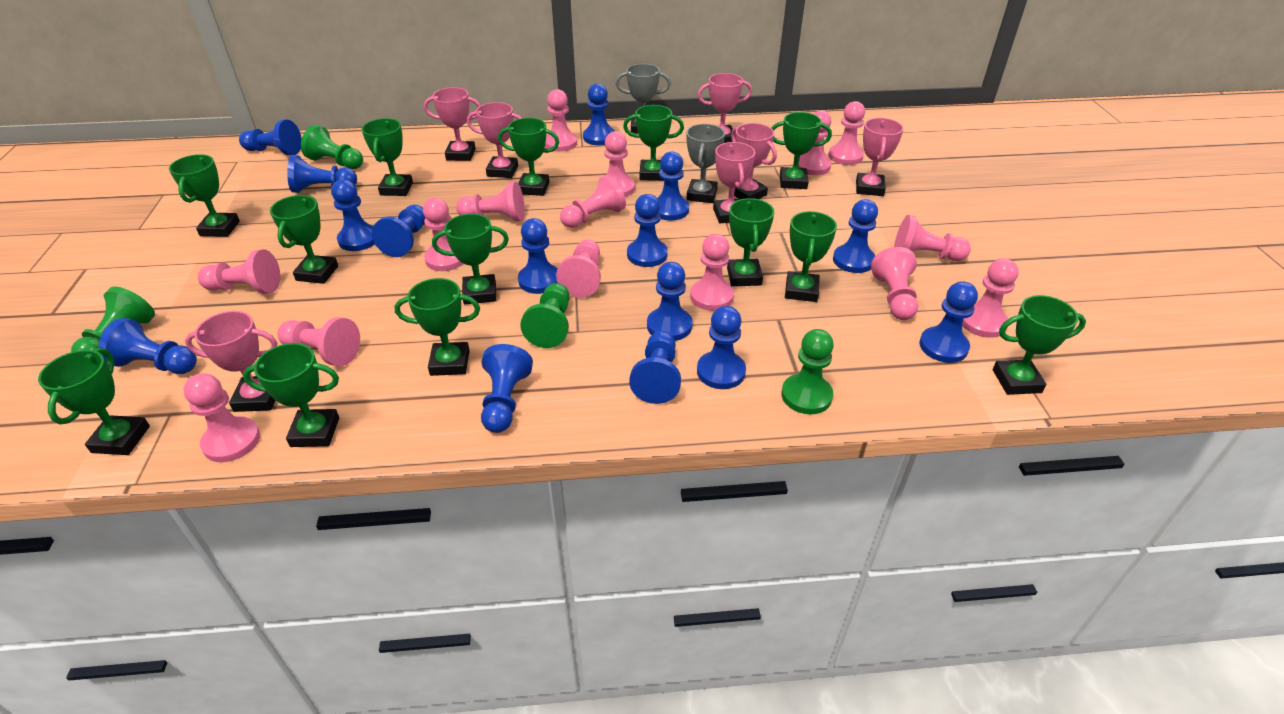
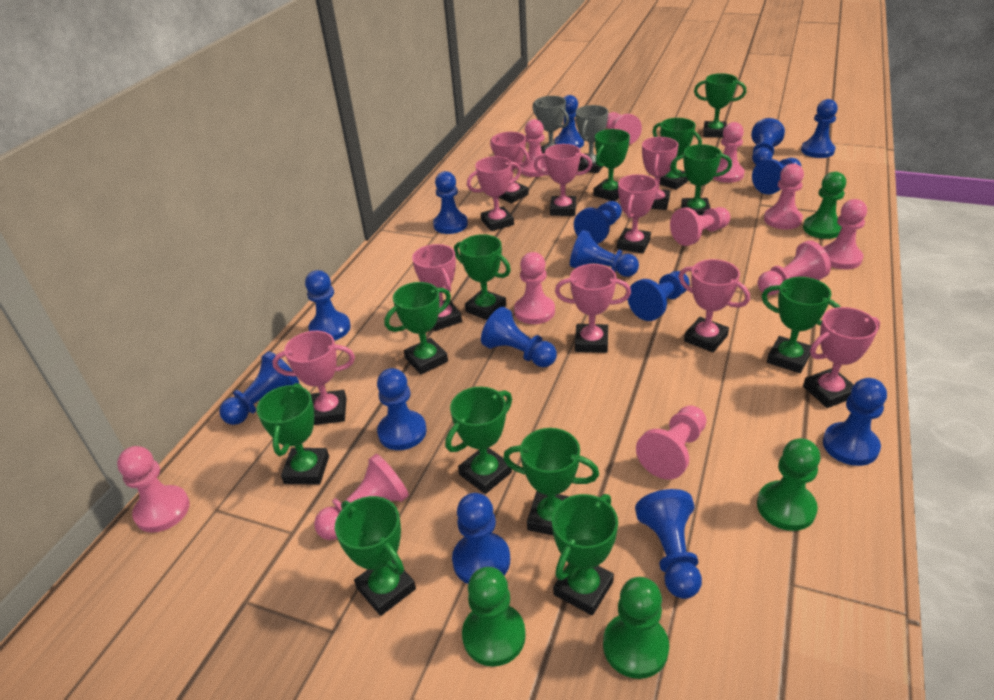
green trophy: [38,348,150,455] [169,154,240,237] [243,343,339,447] [270,195,338,284] [362,118,413,196] [395,278,480,376] [432,214,509,304] [498,118,560,196] [623,105,684,181] [727,198,774,286] [771,112,832,189] [785,211,837,302] [993,295,1086,395] = 13 -> [257,383,329,485] [335,496,416,616] [384,282,451,374] [445,387,512,494] [454,234,511,320] [503,428,599,536] [552,494,618,616] [593,129,630,201] [652,118,702,190] [670,144,732,215] [694,73,746,138] [762,277,840,373] = 12
pink pawn: [183,373,260,462] [198,249,280,294] [277,317,360,366] [423,198,463,271] [456,182,525,222] [545,89,577,152] [556,240,601,298] [560,175,626,228] [604,131,635,197] [690,234,734,311] [798,110,831,175] [828,101,865,165] [871,247,918,320] [894,215,971,261] [962,258,1019,338] = 15 -> [117,446,190,533] [314,454,409,540] [514,252,555,324] [521,119,548,177] [606,112,642,145] [636,405,706,480] [670,207,730,246] [713,122,745,183] [758,240,831,295] [764,164,804,229] [823,199,867,269] = 11
pink trophy: [185,311,278,412] [424,87,481,161] [467,102,521,178] [697,73,752,143] [713,142,755,223] [731,123,777,199] [856,118,904,196] = 7 -> [272,331,355,425] [412,244,462,331] [467,156,521,231] [490,132,530,203] [534,144,592,216] [555,264,631,353] [617,174,657,253] [642,137,678,210] [678,259,750,352] [803,307,880,408] = 10

